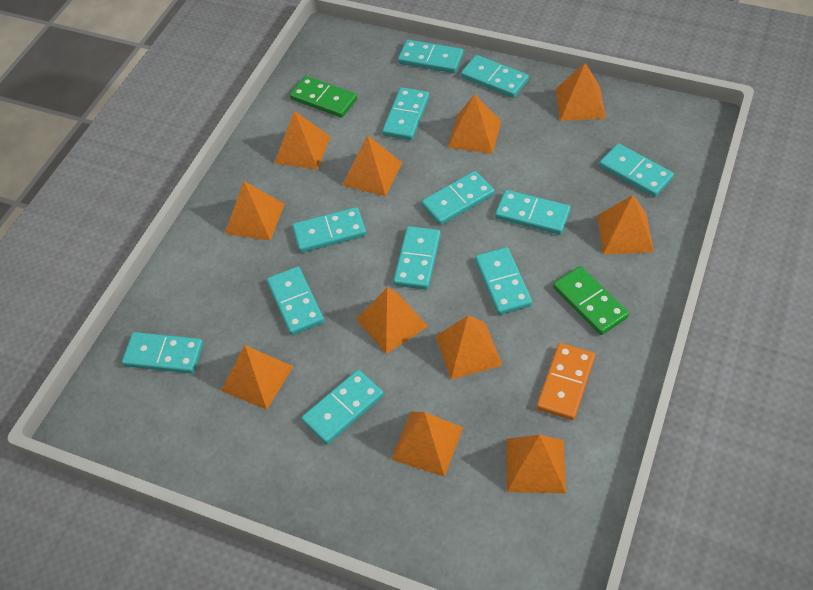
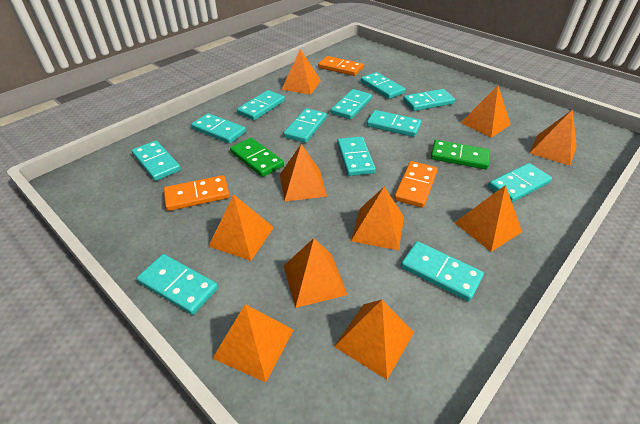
orange domino: [537,343,595,420] = 1 -> [164,175,230,211] [318,56,363,76] [394,161,438,208] = 3
orange pyramid: [221,345,293,410] [225,181,284,241] [274,111,331,170] [342,135,402,196] [356,287,428,354] [391,412,463,477] [435,316,502,380] [447,94,501,154] [506,435,566,493] [556,63,606,121] [597,195,654,254] = 11 -> [208,194,274,261] [212,304,294,382] [280,144,327,202] [282,49,321,95] [284,238,348,308] [334,300,414,380] [351,187,404,250] [455,185,522,252] [461,86,511,138] [529,110,577,166] = 10

